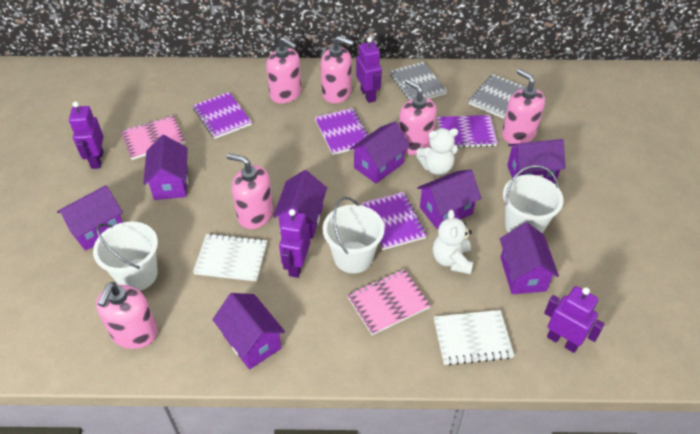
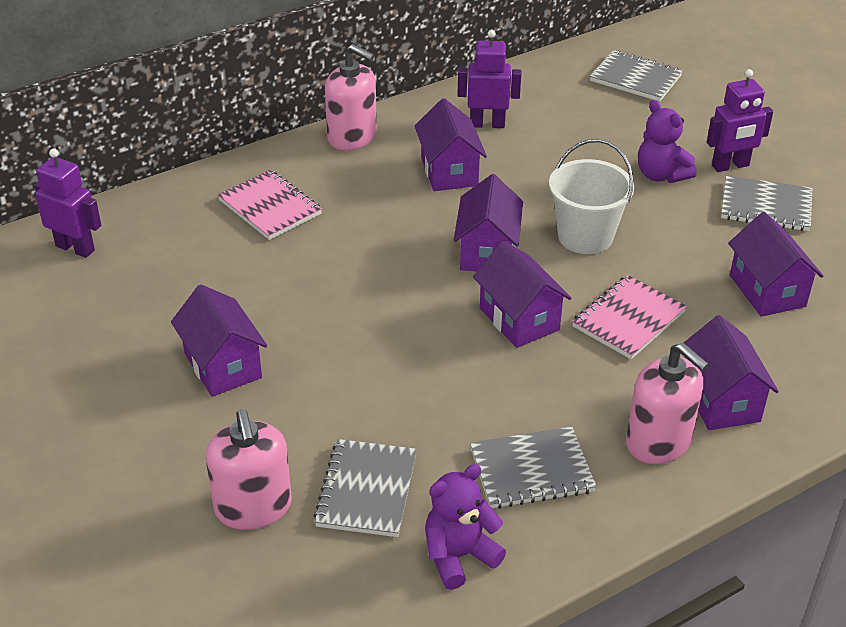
grey notebook: [390,62,447,100] [469,74,525,119] = 2 -> [313,439,417,537] [470,427,597,509] [590,50,683,102] [721,175,813,231] = 4
pink soap dispenser: [96,282,158,349] [227,153,273,229] [266,37,302,104] [321,36,354,103] [399,79,437,155] [502,69,545,144] = 6 -> [206,409,292,530] [325,44,377,151] [626,343,709,464] = 3
purple house: [57,185,123,251] [143,135,188,200] [213,293,285,370] [273,170,327,239] [350,122,410,184] [417,170,481,229] [500,222,559,294] [507,139,566,184] = 8 -> [171,284,267,397] [415,98,487,191] [454,174,523,271] [473,240,571,348] [684,315,779,430] [728,212,823,317] = 6
purple notebook: [193,92,252,139] [315,108,369,155] [361,192,427,250] [437,115,498,148] = 4 -> none = 0
purple robot: [69,102,104,169] [279,209,310,278] [356,37,382,103] [544,286,605,353] = 4 -> [34,148,101,258] [457,30,521,128] [707,69,773,172] = 3
purple teddy bear: none = 0 -> [425,464,506,590] [638,100,696,183] = 2
white bucket: [93,222,158,291] [323,197,385,273] [503,165,564,233] = 3 -> [549,139,634,254] = 1
white notebook: [193,233,267,282] [434,310,514,366] = 2 -> none = 0
white teddy bear: [416,128,458,175] [433,210,473,274] = 2 -> none = 0

